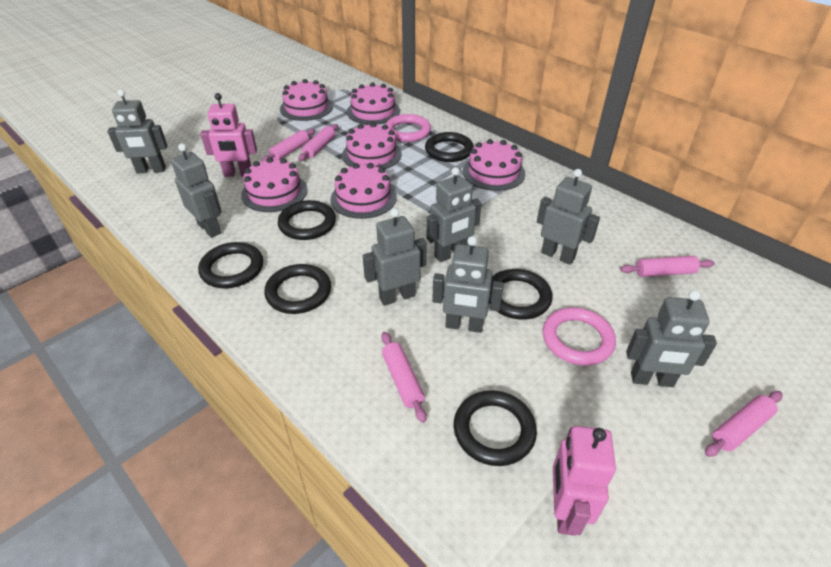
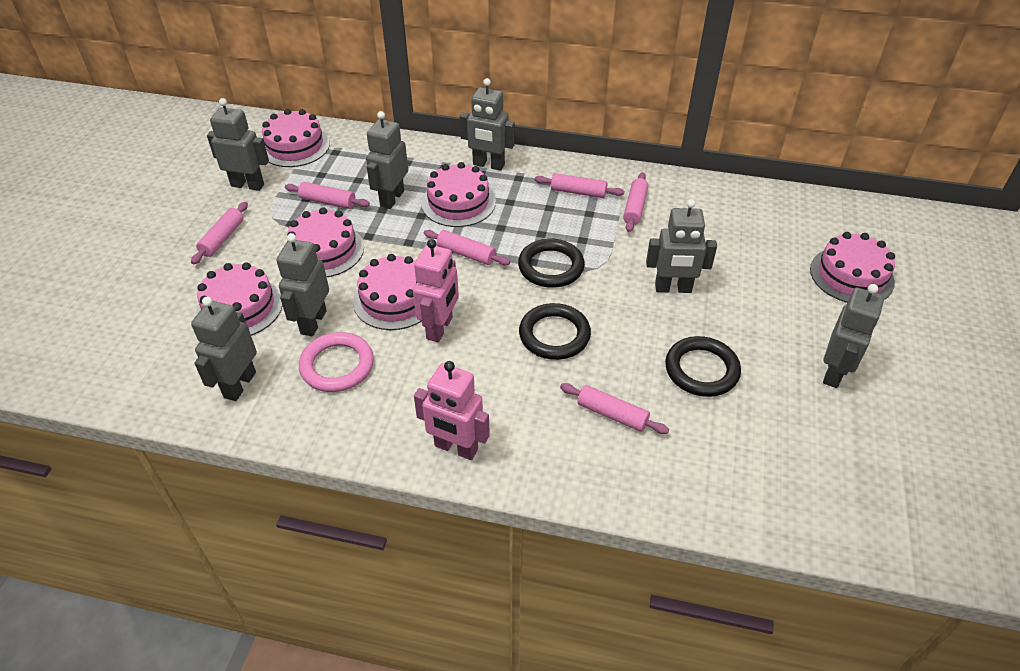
black ring: [198,242,263,288] [264,264,331,314] [278,200,336,240] [425,132,474,162] [454,390,537,466] [489,269,552,320] = 6 -> [518,239,585,288] [519,303,591,360] [665,336,741,397] = 3
pink ring: [385,114,431,142] [543,308,616,366] = 2 -> [299,332,374,392] = 1
pink rolling pin: [262,129,315,161] [298,124,338,161] [381,332,427,423] [621,256,715,277] [705,391,783,457] = 5 -> [191,202,248,264] [285,182,370,209] [424,230,510,265] [535,173,624,198] [560,383,669,434] [623,172,648,232] = 6

